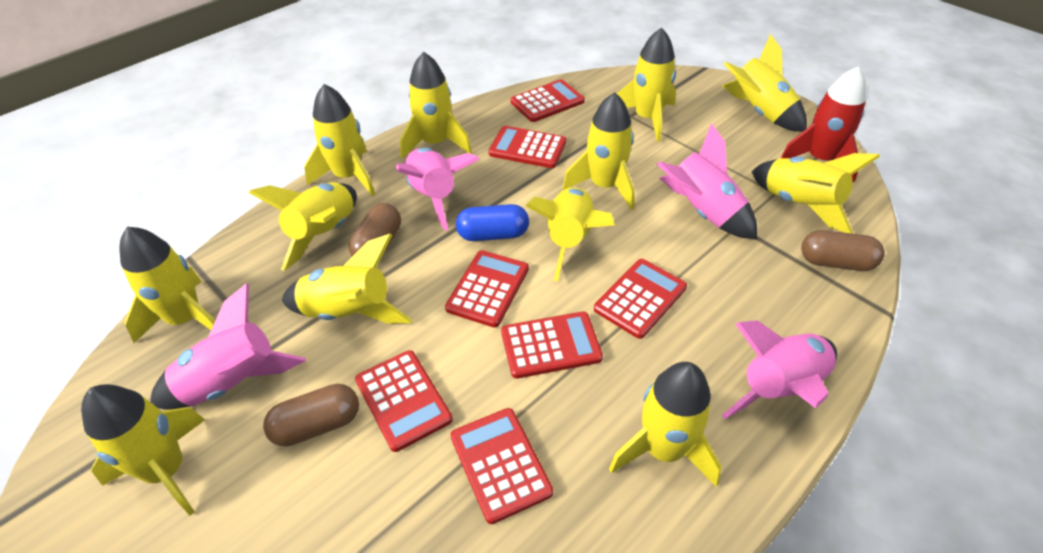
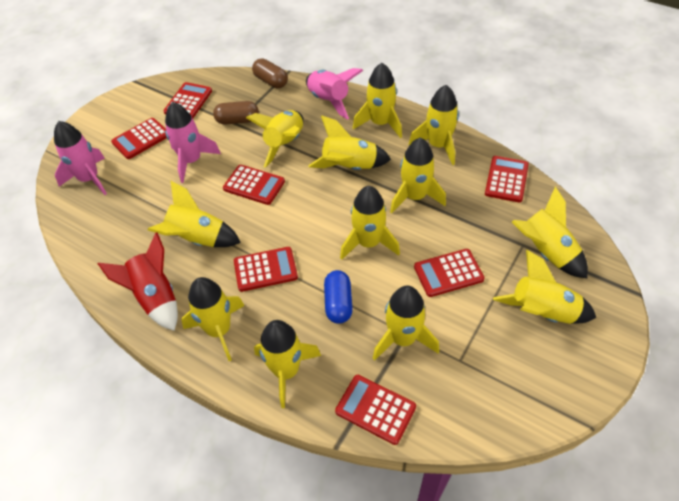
brown capsule: [263,384,359,446] [349,203,401,256] [801,230,885,271] = 3 -> [213,101,259,125] [252,58,288,88] = 2
pink rocket: [150,283,306,410] [396,147,480,231] [657,123,757,239] [722,320,837,419] = 4 -> [54,121,107,195] [165,102,221,183] [306,68,363,119] = 3

